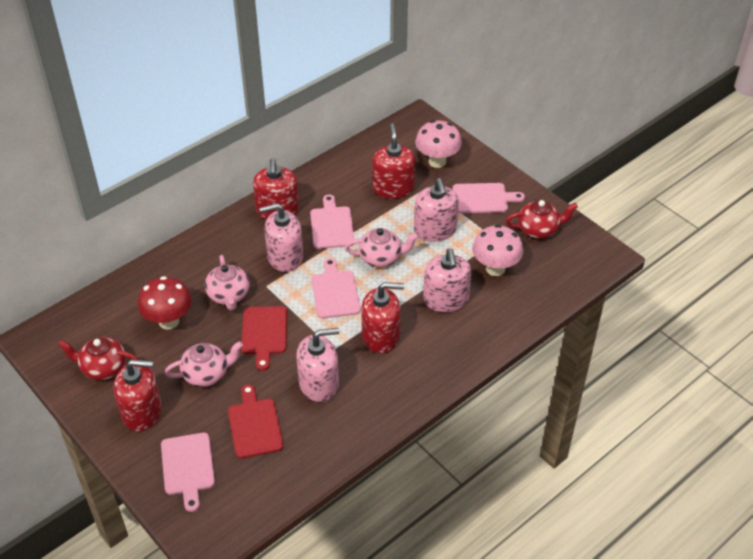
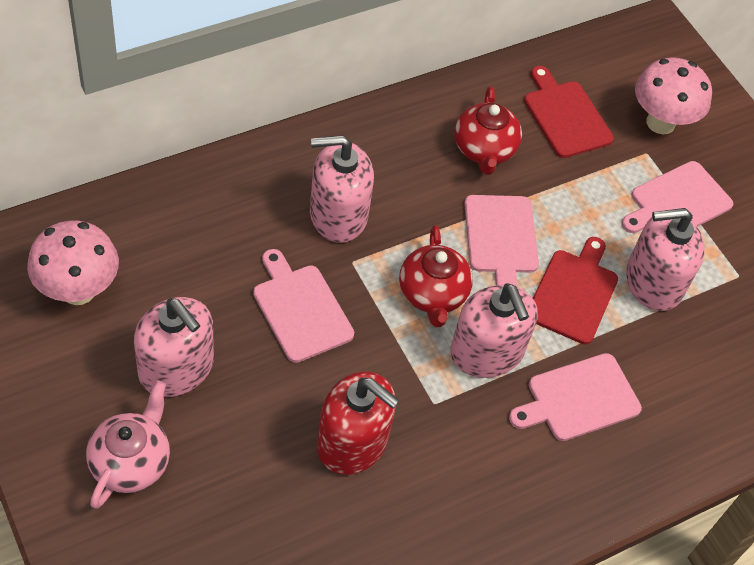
pink teapot: [165,341,243,387] [205,255,250,310] [345,228,419,267] = 3 -> [86,381,170,509] = 1
red mushroom: [138,276,192,330] = 1 -> none = 0
red soap dispenser: [114,359,162,432] [253,158,299,220] [361,282,404,353] [372,123,415,199] = 4 -> [317,372,400,475] = 1

